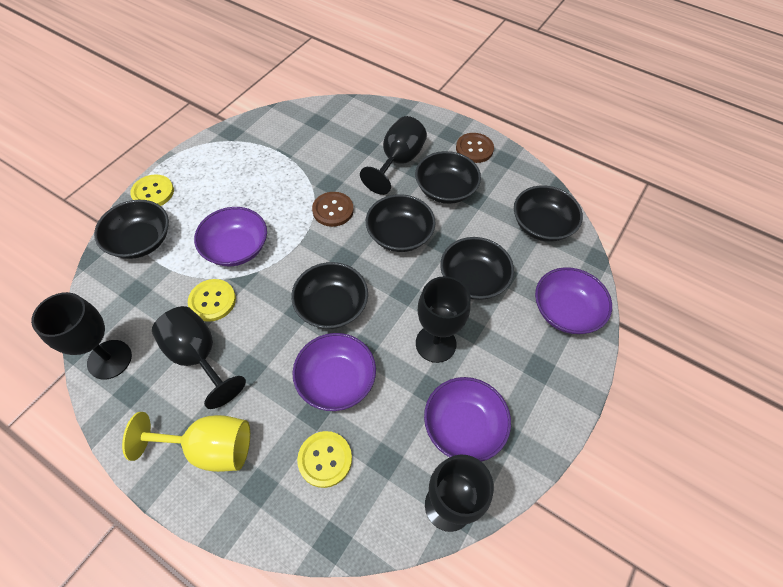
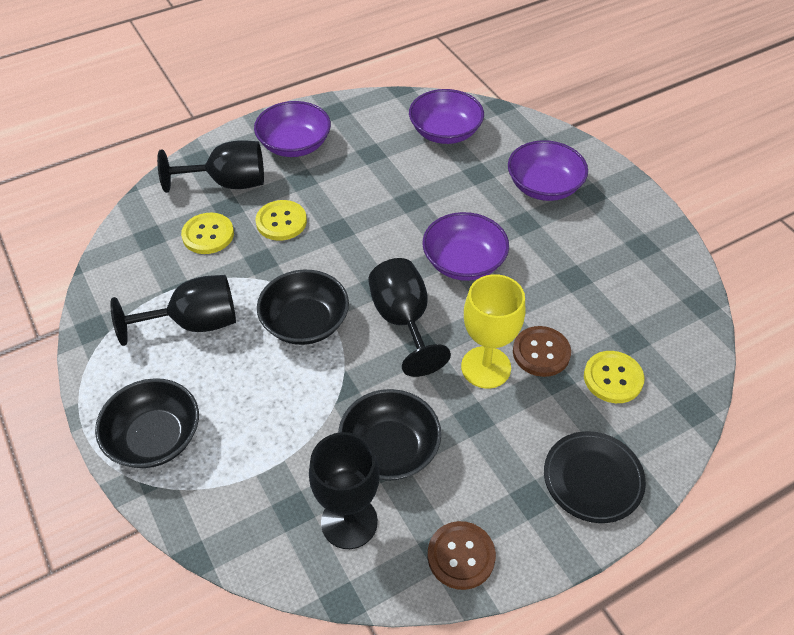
black bowl: [94,200,169,259] [291,262,368,329] [366,194,436,252] [415,151,481,204] [440,237,514,300] [514,186,583,242] = 6 -> [95,378,199,468] [257,270,349,345] [338,389,441,481] = 3
black goblet: [31,292,132,380] [152,306,246,409] [360,116,427,195] [416,276,471,363] [425,455,494,532] = 5 -> [110,275,236,346] [157,140,264,193] [309,432,380,549] [368,258,451,377] = 4
black plate: none = 0 -> [544,431,646,523] = 1

